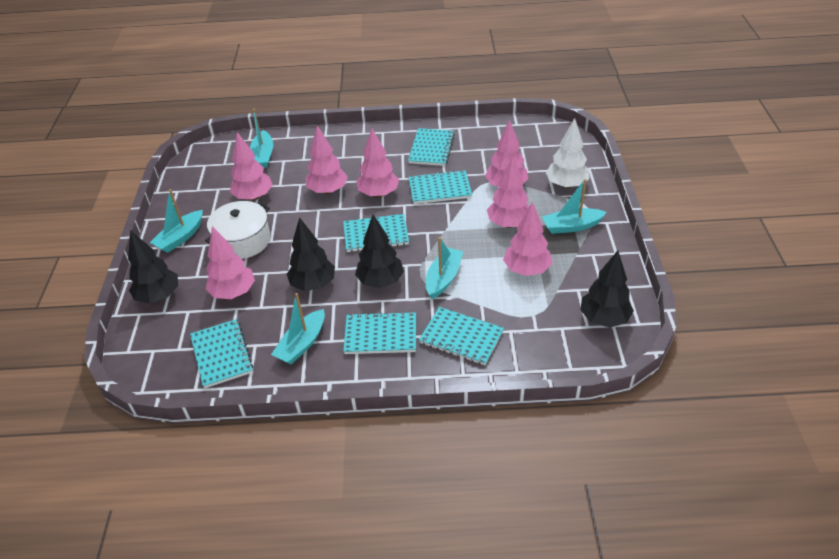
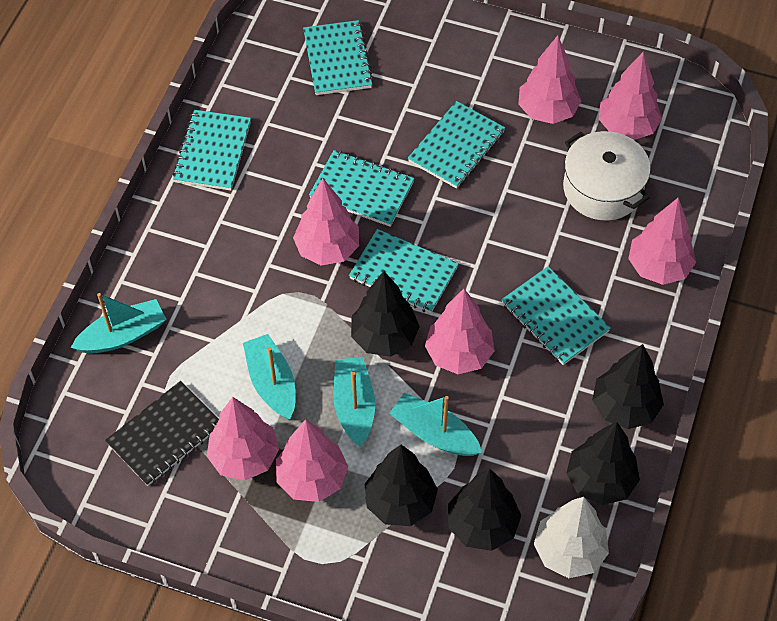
black notebook: none = 0 -> [105,381,219,486] = 1
black tree: [128,230,178,303] [287,217,335,291] [355,215,404,288] [580,251,634,328] = 4 -> [351,271,420,357] [365,445,438,526] [448,469,521,551] [566,422,640,505] [592,344,664,429] = 5
turquoise boat: [150,189,203,253] [250,109,273,168] [271,293,325,364] [426,237,464,299] [542,179,607,234] = 5 -> [71,293,166,354] [243,334,296,419] [333,357,375,446] [389,393,482,456] = 4

